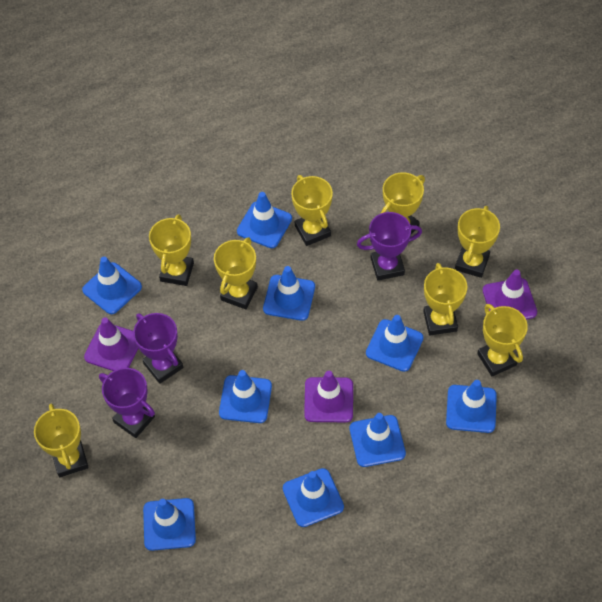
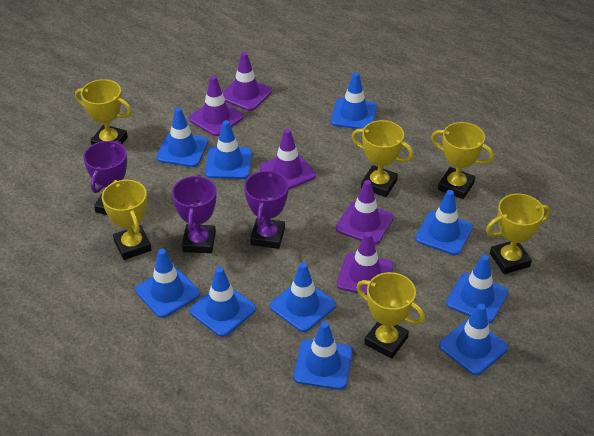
blue traffic cone: [82,257,142,314] [143,498,196,551] [219,370,272,423] [237,192,292,248] [263,266,315,321] [283,468,344,527] [350,413,406,467] [366,315,424,372] [446,380,497,433] = 9 -> [135,249,200,318] [156,107,208,167] [190,267,256,337] [205,120,252,179] [270,262,336,332] [293,321,353,390] [331,72,377,129] [415,190,473,255] [439,304,508,375] [446,255,508,323] = 10
purple traffic cone: [84,317,138,371] [304,371,353,422] [483,270,537,320] = 3 -> [189,76,244,136] [222,52,272,111] [260,129,316,190] [336,180,394,245] [337,232,393,295] = 5
yellow trophy: [34,404,89,477] [149,214,194,286] [214,237,258,309] [291,175,333,246] [380,172,425,234] [423,263,467,335] [455,206,500,278] [477,304,528,377] = 8 -> [75,79,132,145] [102,180,152,260] [352,120,414,197] [356,272,425,359] [431,122,494,199] [486,194,551,274] = 6

